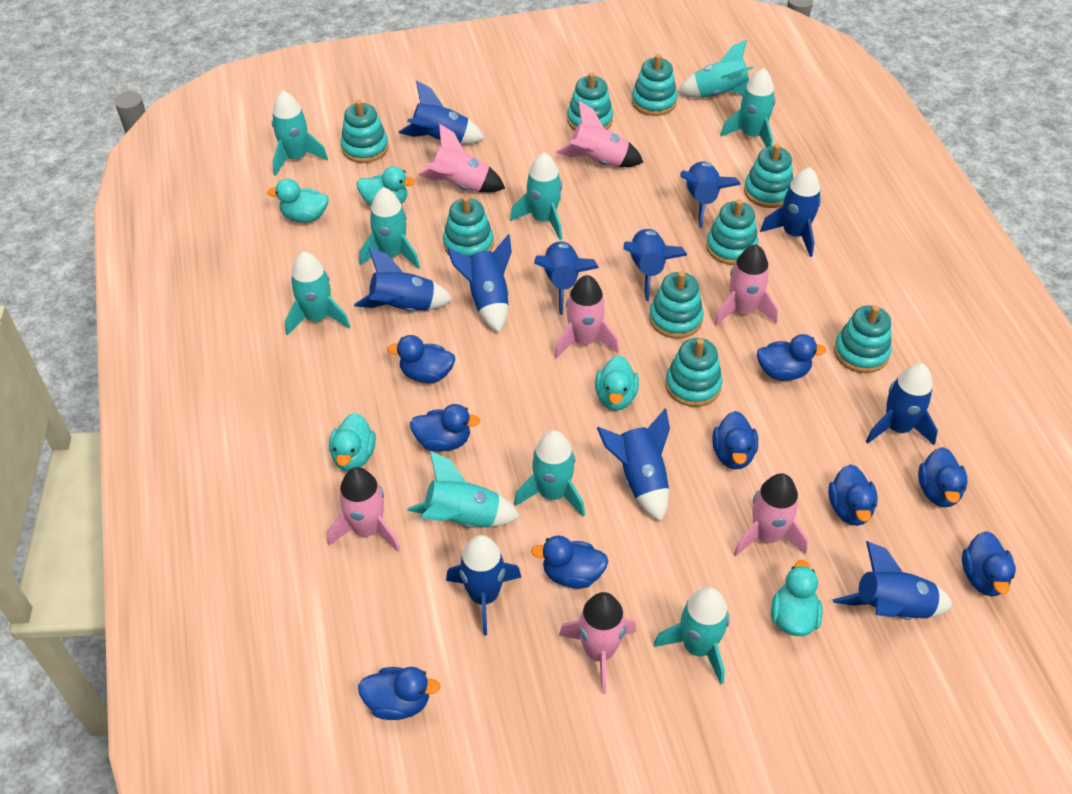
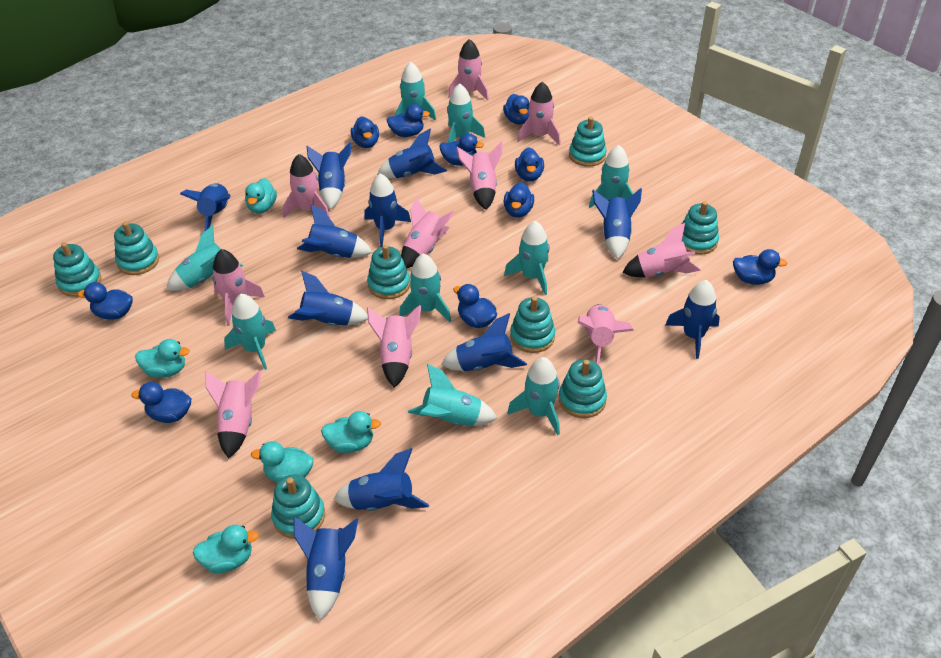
blue duck: [358,667,440,720] [387,335,455,383] [410,404,480,452] [531,536,608,589] [712,411,758,469] [757,334,826,381] [828,464,878,526] [918,447,968,507] [962,531,1016,596] = 9 -> [78,282,133,320] [131,382,191,423] [351,116,379,148] [387,104,430,137] [439,133,484,166] [453,284,497,328] [503,94,529,125] [504,182,534,218] [515,147,544,181] [733,249,788,285] = 10
pink rocket: [327,467,400,552] [418,124,505,192] [554,275,619,358] [556,101,644,167] [559,592,636,694] [714,244,778,326] [733,473,808,557] = 7 -> [206,370,262,458] [212,249,265,326] [283,154,330,218] [367,305,421,388] [401,197,455,268] [448,39,489,101] [456,141,503,210] [517,82,561,145] [578,304,634,365] [622,223,701,278] = 10
turquoise stacking toy: [341,100,389,163] [443,196,494,257] [567,72,613,131] [632,54,677,116] [649,271,704,339] [665,338,722,407] [706,199,758,265] [744,144,794,208] [834,305,892,373] = 9 -> [53,242,101,297] [114,222,159,275] [271,475,325,539] [367,245,410,299] [510,296,555,353] [559,359,607,418] [569,117,607,167] [682,201,719,255] = 8

